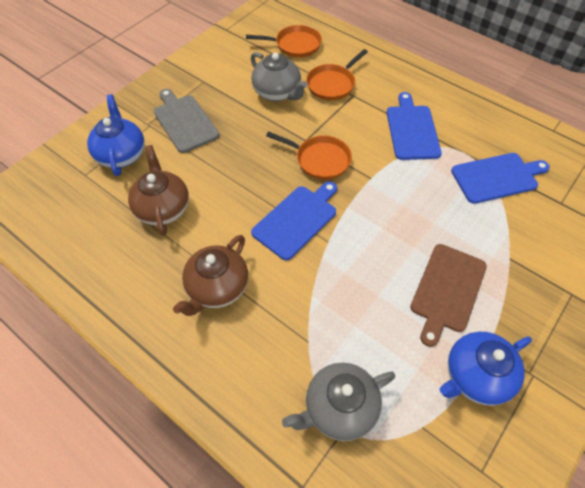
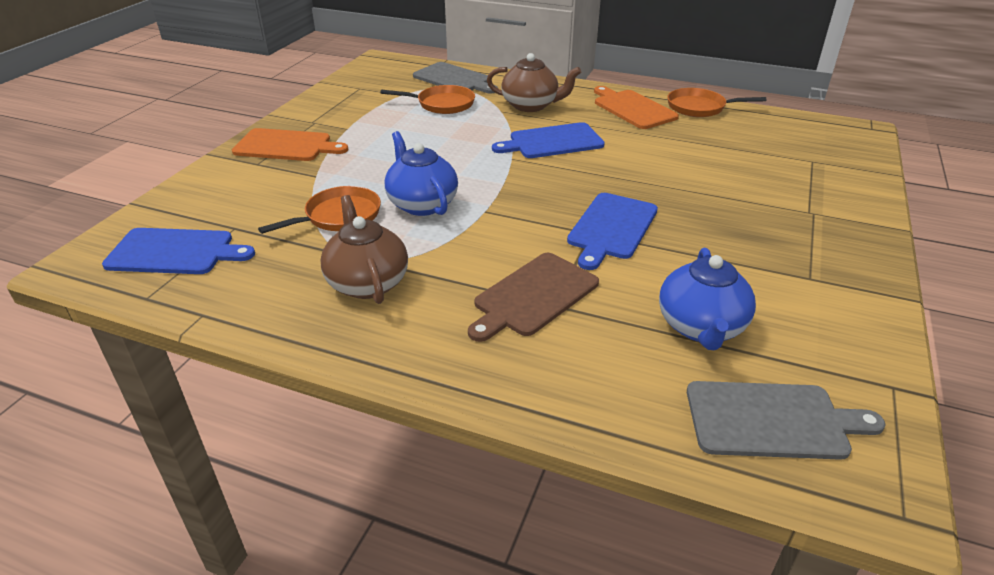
grey cutting board: [154,89,220,153] = 1 -> [413,62,498,94] [687,381,885,460] = 2
grey teapot: [251,52,308,101] [282,363,395,441] = 2 -> none = 0
orange cutting board: none = 0 -> [232,128,348,161] [594,86,679,129] = 2

